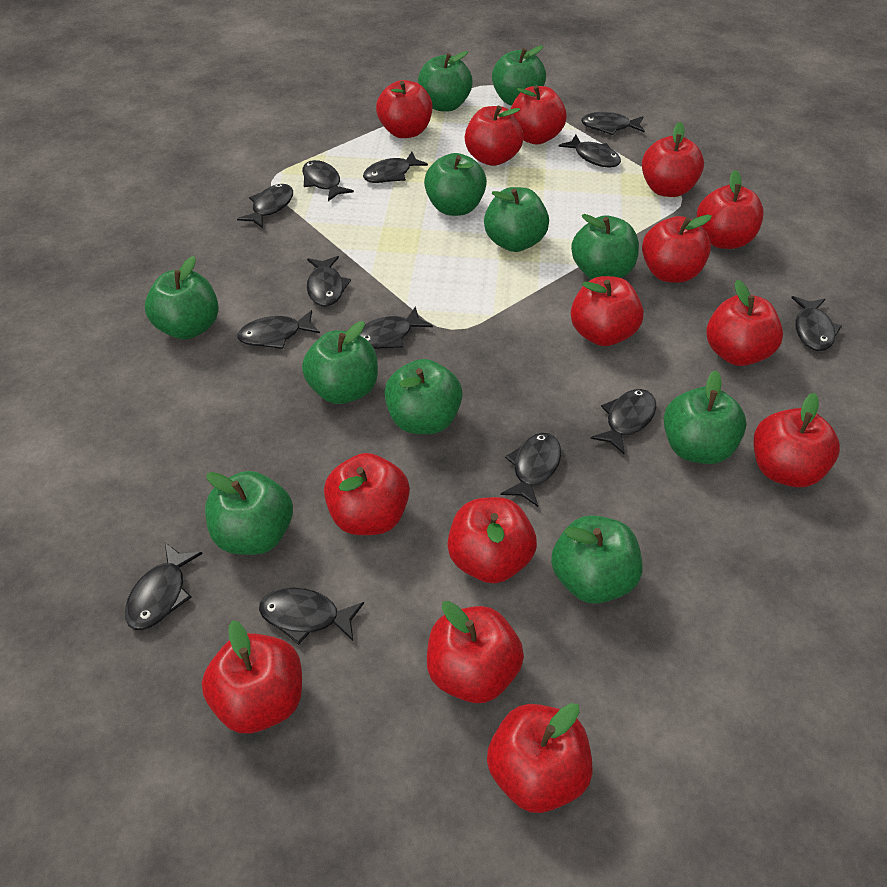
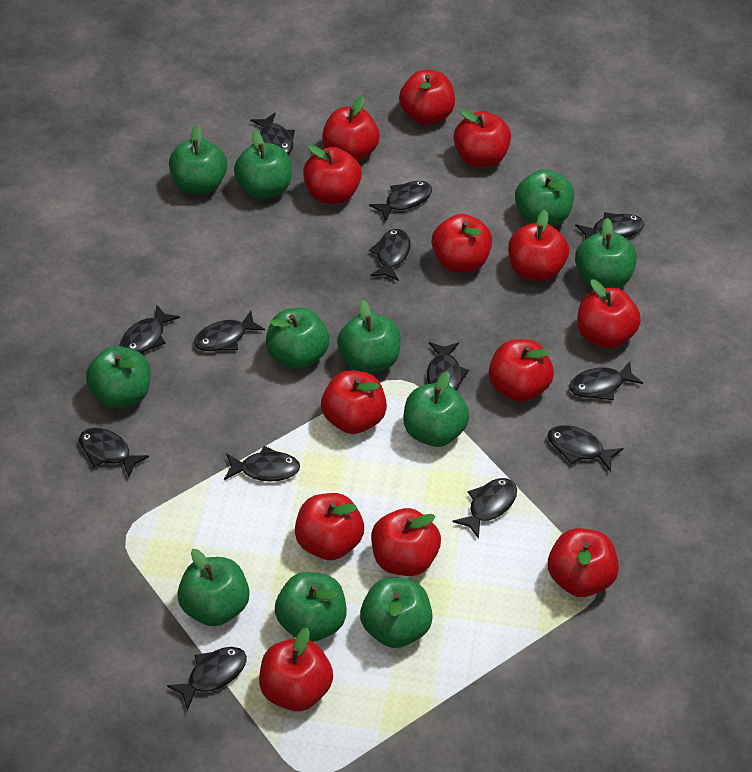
red apple: [202,620,302,733] [324,453,410,535] [376,80,432,138] [427,601,524,703] [447,497,537,583] [465,106,523,166] [487,703,593,813] [511,85,567,145] [571,276,644,346] [642,122,704,197] [642,215,712,283] [697,170,764,249] [706,280,783,366] [754,393,840,487] = 14 -> [259,628,333,711] [295,493,364,560] [303,145,362,204] [321,371,387,434] [322,96,380,161] [371,508,441,576] [399,70,455,125] [431,214,492,273] [453,109,511,167] [489,339,554,402] [508,210,569,281] [548,528,619,597] [577,279,641,349] = 13

